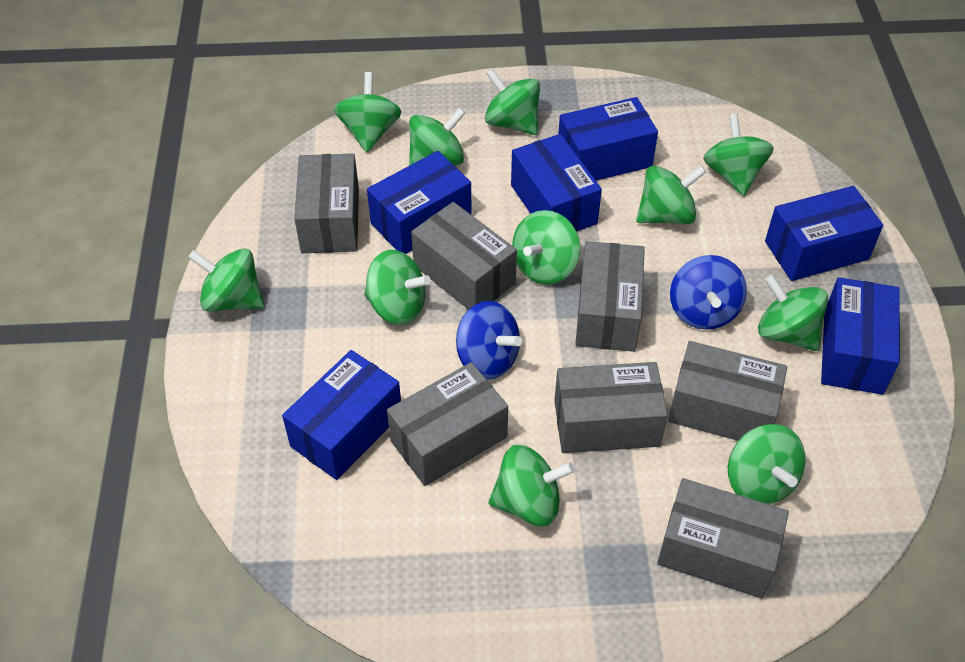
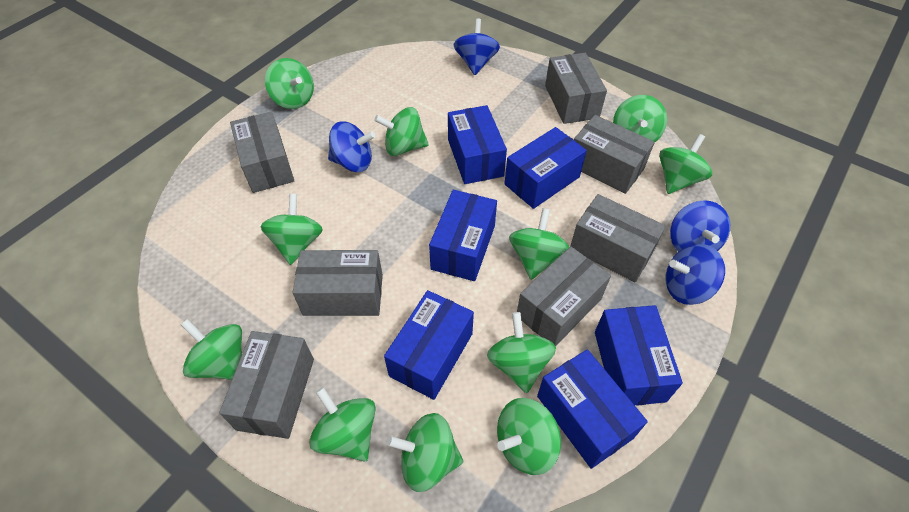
blue spinning top: [456,301,522,380] [670,255,747,330] = 2 -> [328,121,375,172] [454,18,500,75] [666,244,725,305] [670,200,730,252] = 4

